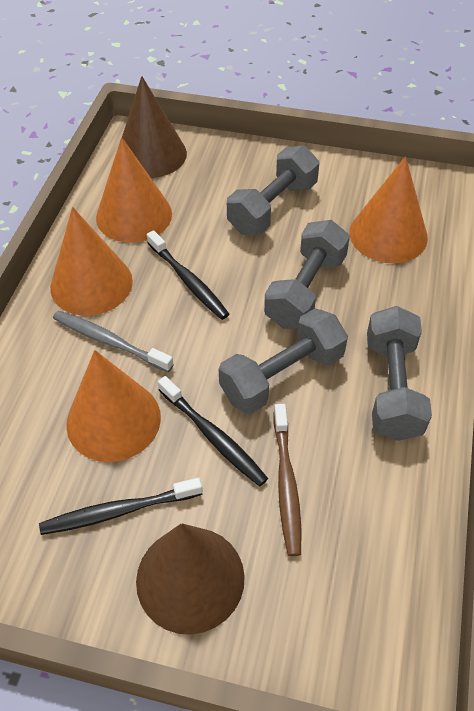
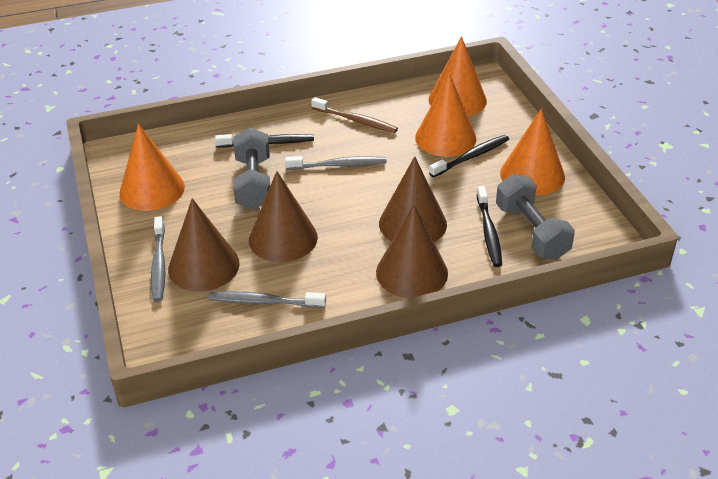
brown cone: [122,76,187,178] [136,523,245,635] = 2 -> [168,198,240,292] [249,171,318,262] [376,204,448,298] [379,156,447,242] = 4
grey dumbbell: [219,308,348,414] [227,146,319,235] [264,220,350,329] [367,306,432,441] = 4 -> [233,127,270,210] [496,174,575,260] = 2
grey toothbrush: [53,311,174,372] = 1 -> [151,216,165,302] [208,291,326,308] [285,156,387,170] = 3

